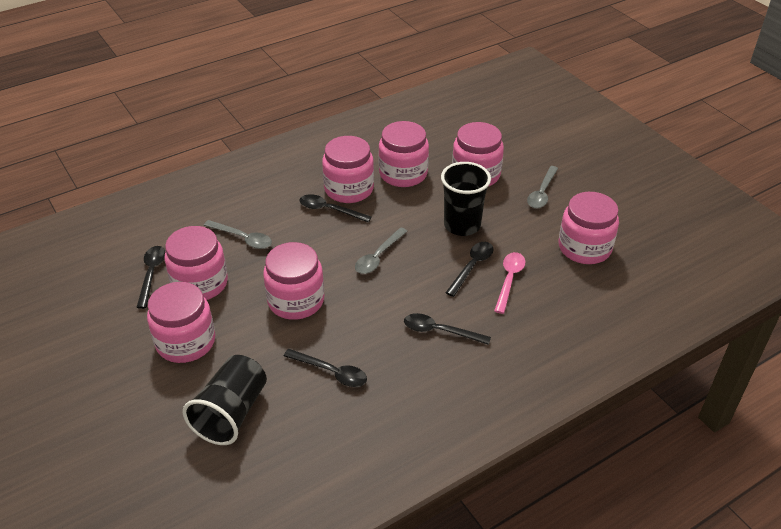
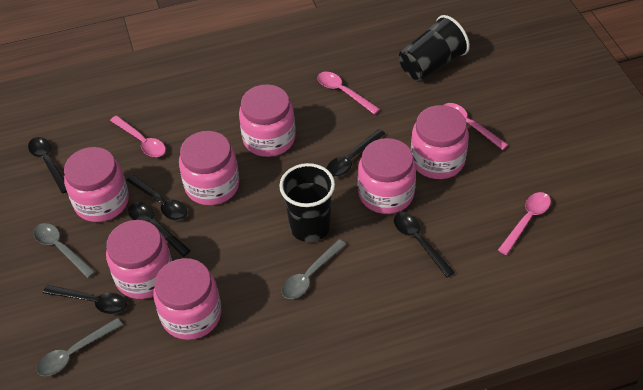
black spoon: [136,246,166,309] [284,349,367,387] [299,194,372,223] [404,313,491,345] [445,242,494,297] = 5 -> [28,137,67,193] [43,285,127,314] [126,175,187,221] [128,202,191,257] [326,129,385,177] [394,213,455,278] = 6
pink spoon: [494,252,525,314] = 1 -> [110,115,166,157] [317,72,380,114] [444,103,508,150] [498,192,551,255] = 4

